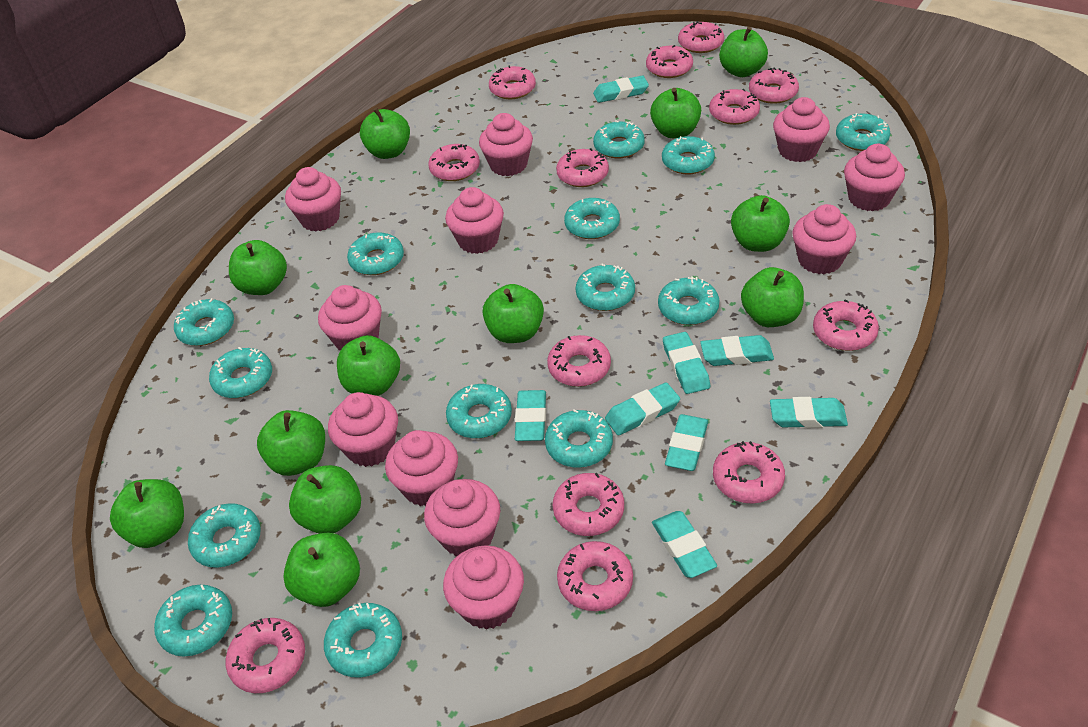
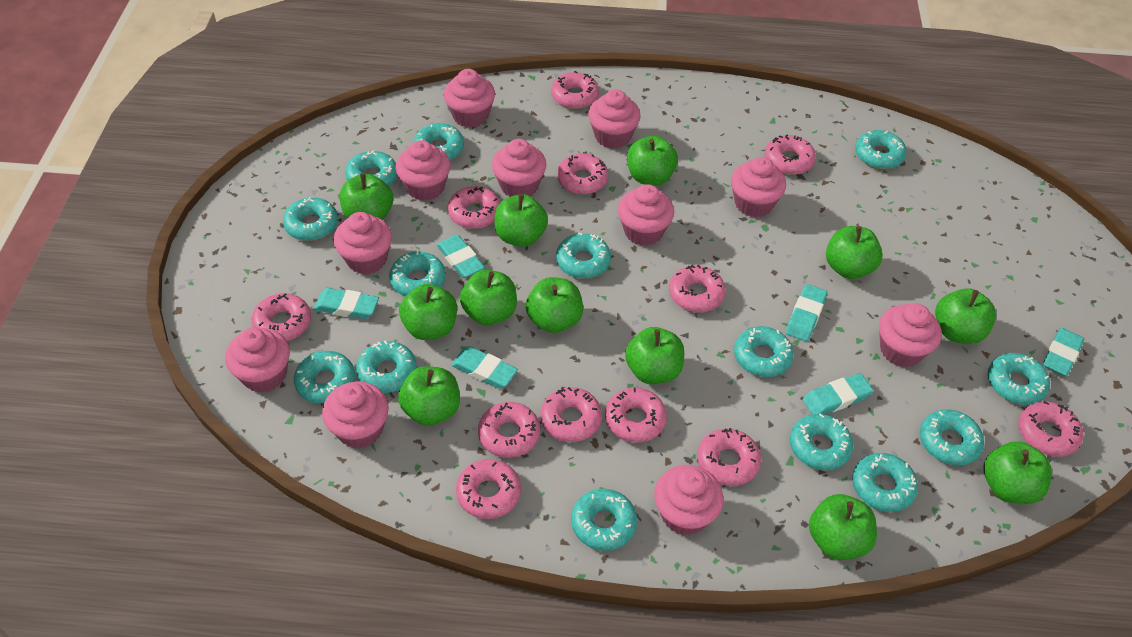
pink donut: [226,618,305,693] [428,144,480,181] [489,65,536,99] [547,335,611,387] [553,473,624,536] [556,148,609,187] [557,541,633,611] [646,45,693,78] [678,21,724,53] [709,89,760,125] [713,441,785,504] [749,68,799,104] [813,299,879,351] = 13 -> [252,293,311,341] [448,186,500,229] [456,459,521,519] [478,402,540,458] [540,387,602,442] [551,71,599,109] [557,154,608,194] [605,388,667,443] [669,264,726,312] [697,428,761,486] [765,135,816,175] [1018,401,1083,457] = 12
turquoise eraser: [515,390,546,441] [593,76,649,103] [605,382,680,435] [652,511,717,578] [663,332,710,394] [665,414,708,471] [700,335,774,366] [770,397,848,428] = 8 -> [314,288,379,319] [437,235,485,278] [451,346,518,389] [786,284,827,342] [803,373,873,414] [1042,328,1084,376] = 6

